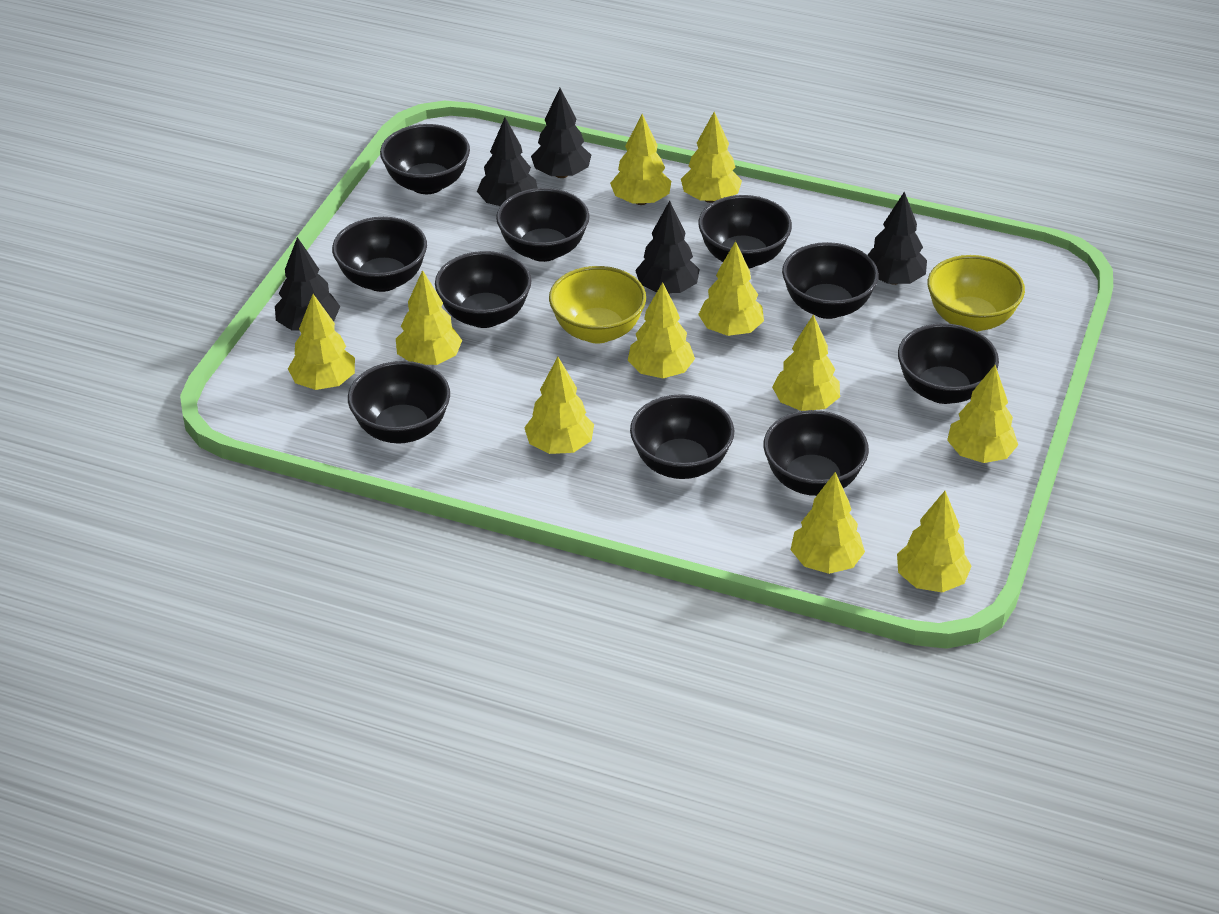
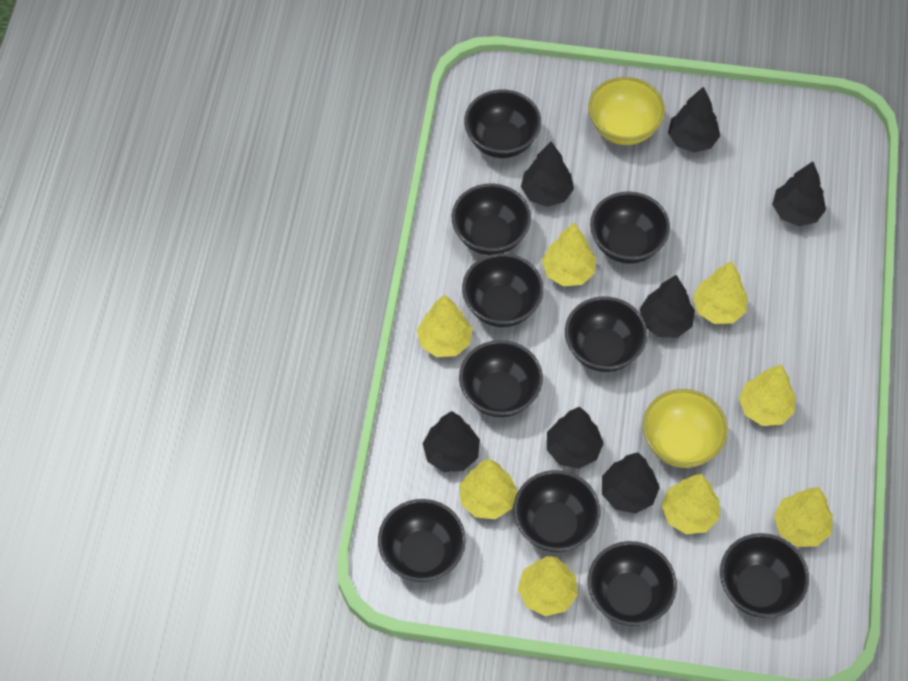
black tree: [275,237,340,331] [477,118,538,206] [531,88,591,178] [635,200,700,294] [868,191,927,285] = 5 -> [423,411,480,472] [521,142,574,207] [547,407,604,469] [602,452,660,514] [640,275,695,337] [668,87,720,153] [772,161,826,226] = 7
yellow tree: [288,294,355,390] [396,270,462,365] [524,357,594,454] [610,114,671,205] [628,282,695,378] [681,112,742,203] [698,241,764,336] [772,314,840,411] [791,472,865,574] [897,491,971,593] [947,365,1018,463] = 11 -> [417,294,472,357] [459,459,518,519] [518,556,578,616] [542,223,596,286] [662,474,720,534] [693,261,748,324] [739,364,795,426] [774,487,833,547] = 8

